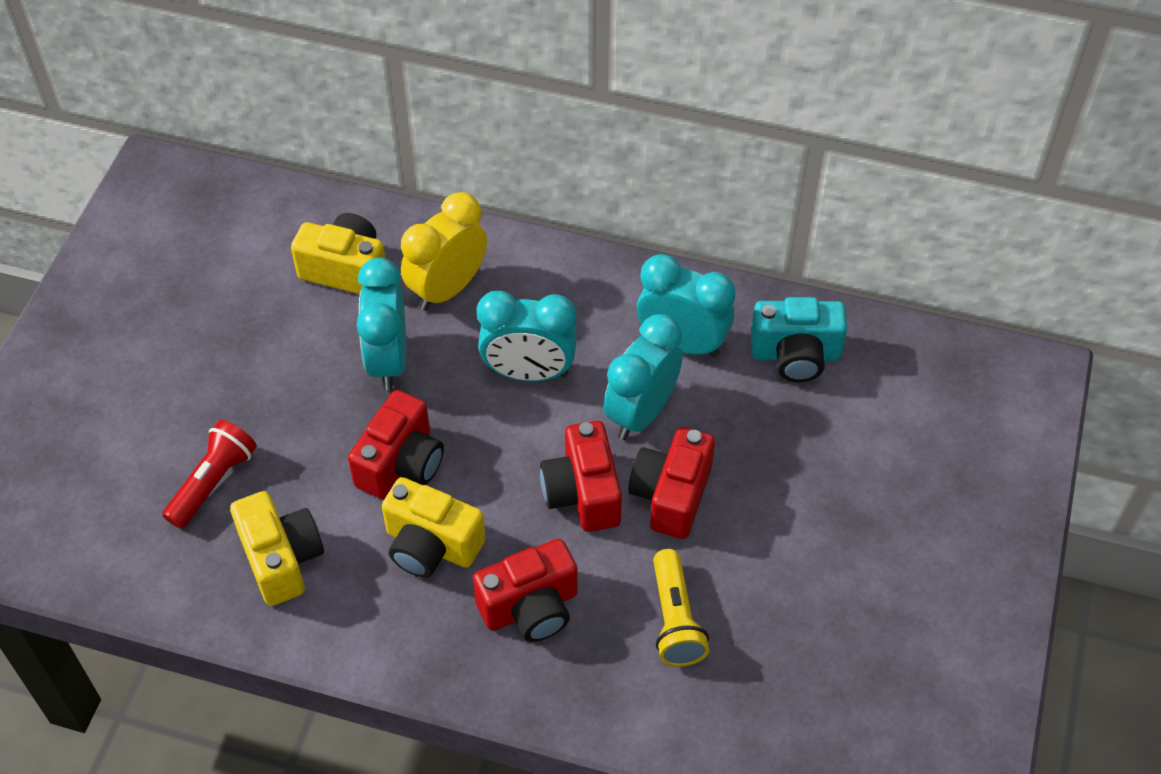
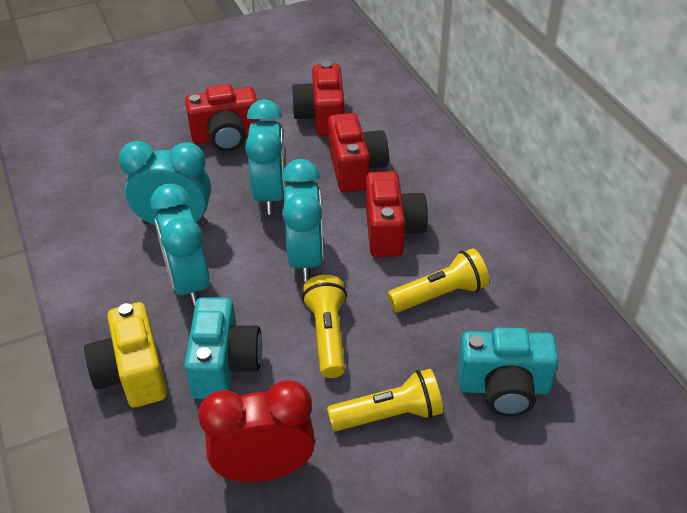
red clock: none = 0 -> [198,380,315,482] = 1
red flashlight: [162,420,257,529] = 1 -> none = 0
turquoise camera: [751,297,847,382] = 1 -> [184,297,262,399] [458,328,559,417] = 2
yellow camera: [230,491,324,606] [291,213,385,294] [382,477,486,578] = 3 -> [84,302,167,408] = 1
yellow clock: [401,192,487,311] = 1 -> none = 0
yellow flashlight: [653,549,709,667] = 1 -> [302,275,347,378] [327,369,443,431] [387,248,489,312] = 3

